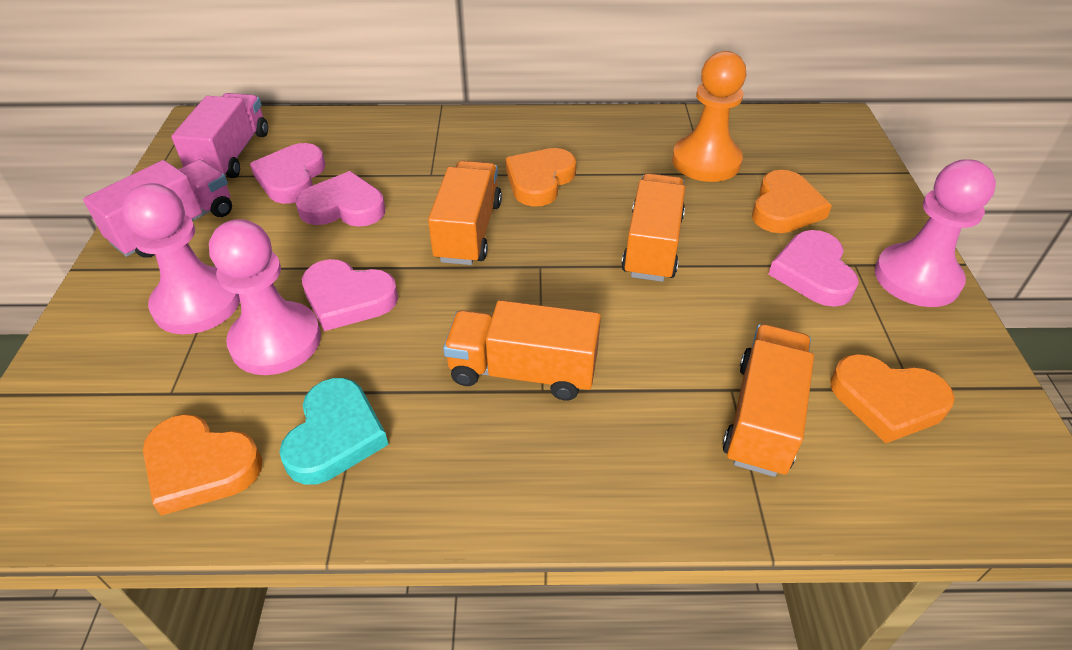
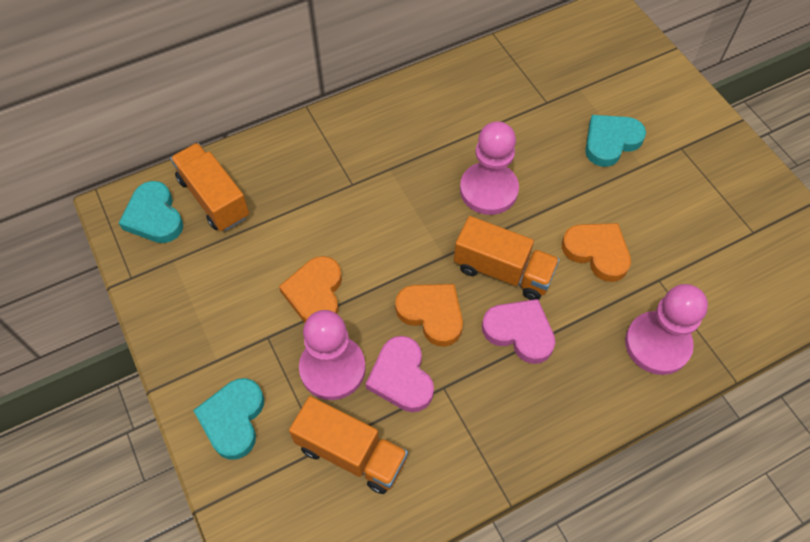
orange heart: [143,414,262,516] [506,148,576,207] [752,170,832,233] [830,354,955,443] = 4 -> [279,256,342,322] [395,284,463,347] [562,223,631,282] = 3
orange pawn: [672,51,746,182] = 1 -> none = 0
orange truck: [428,161,502,265] [443,300,601,400] [621,173,685,282] [723,324,814,477] = 4 -> [170,143,249,231] [289,396,408,494] [454,216,560,300] = 3
pink heart: [250,143,325,204] [296,171,385,227] [302,259,398,331] [768,230,859,307] = 4 -> [366,336,434,412] [482,299,555,364] = 2
pink truck: [83,160,232,258] [171,93,268,178] = 2 -> none = 0
turquoise heart: [279,378,389,485] = 1 -> [119,181,183,243] [193,378,264,460] [585,115,646,167] = 3

